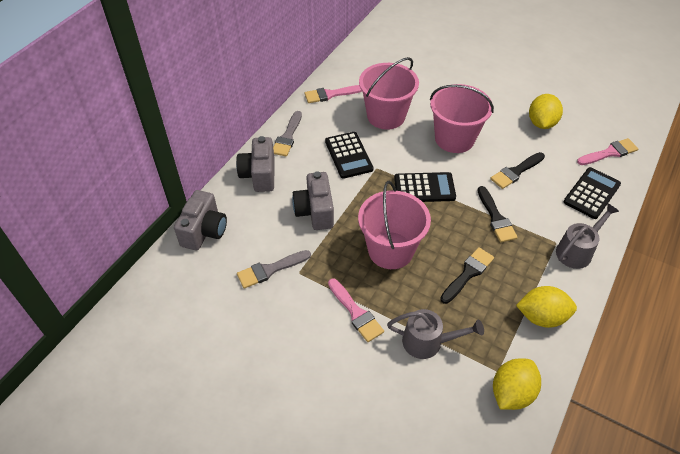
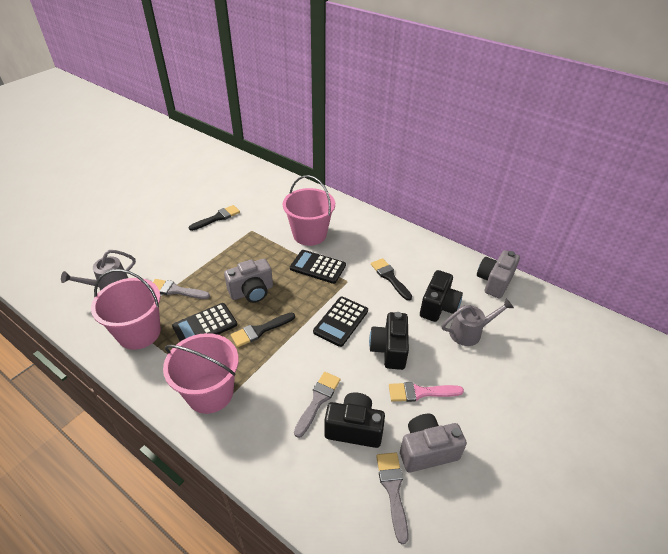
black camera: none = 0 -> [324,392,385,448] [369,312,409,370] [420,270,463,322] = 3
grey brush: [237,250,311,289] [273,111,302,157] = 2 -> [153,279,210,299] [294,372,340,438] [376,452,409,544] = 3
pink brush: [304,85,363,103] [328,278,384,342] [577,138,638,165] = 3 -> [389,382,464,402] = 1
yellow lemon: [493,358,541,410] [516,286,577,328] [529,94,563,129] = 3 -> none = 0

